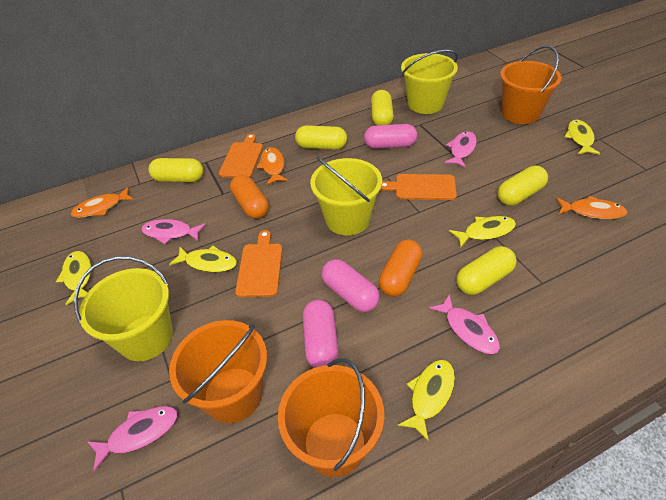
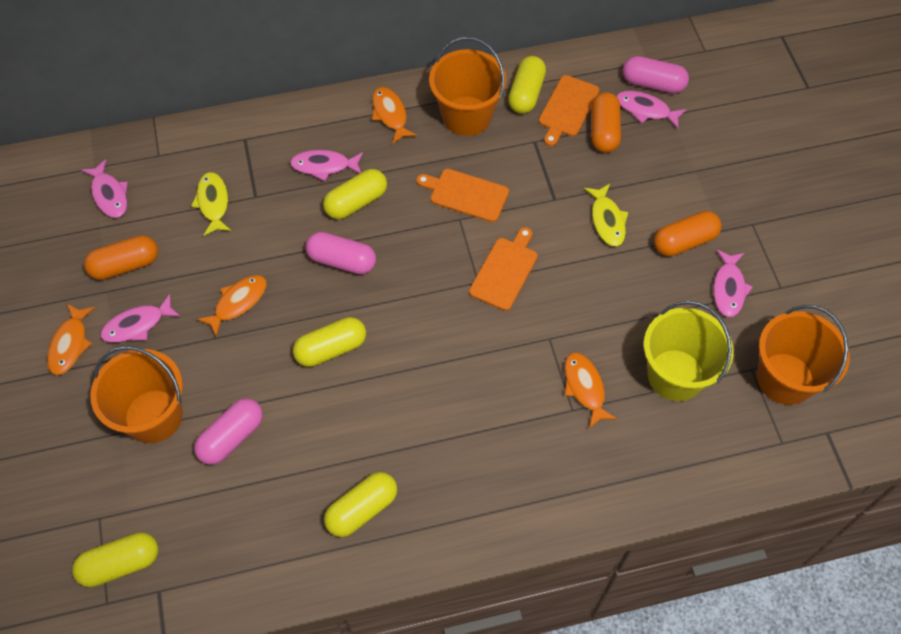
orange capsule: [230,175,269,219] [379,240,423,297] = 2 -> [84,235,158,280] [591,92,621,153] [654,211,722,256] = 3
orange fish: [71,187,134,218] [256,147,288,185] [556,196,627,219] = 3 -> [47,304,95,375] [197,275,267,337] [372,87,417,144] [565,353,617,428] = 4
pink fish: [88,406,178,471] [141,219,206,244] [429,294,500,354] [445,131,477,168] = 4 -> [81,159,128,218] [100,294,181,343] [290,150,363,181] [616,91,687,129] [713,250,753,317] = 5
yellow bucket: [74,256,173,361] [310,156,382,235] [401,50,458,114] = 3 -> [644,301,734,401] = 1
yellow fish: [56,251,91,305] [169,246,237,273] [398,360,455,441] [449,216,516,248] [564,119,601,155] = 5 -> [191,172,231,236] [584,184,628,247] = 2

